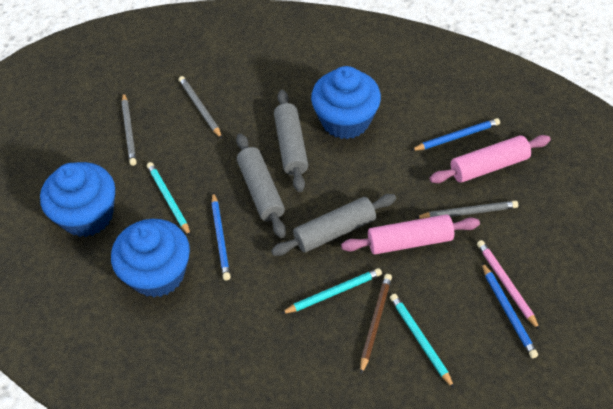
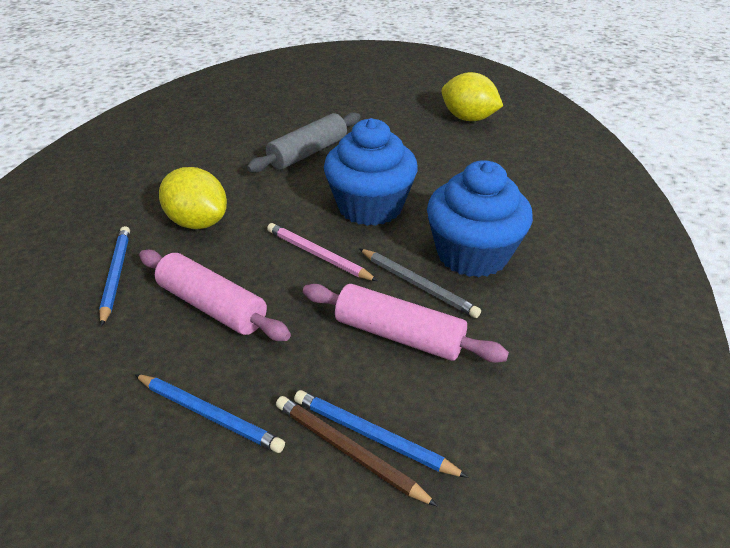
blue cupcake: [40,162,115,237] [111,219,190,297] [311,66,381,139] = 3 -> [324,118,418,226] [427,160,533,278] = 2
grey pencil: [121,92,137,166] [179,76,222,139] [415,201,518,219] = 3 -> [360,249,481,318] = 1
grey rolling pin: [236,134,286,238] [271,194,396,256] [274,90,308,192] = 3 -> [247,112,361,173] = 1
turquoise pencil: [147,162,191,237] [281,268,382,314] [390,294,454,388] = 3 -> none = 0
yellow lemon: none = 0 -> [159,167,227,229] [442,72,503,121] = 2

